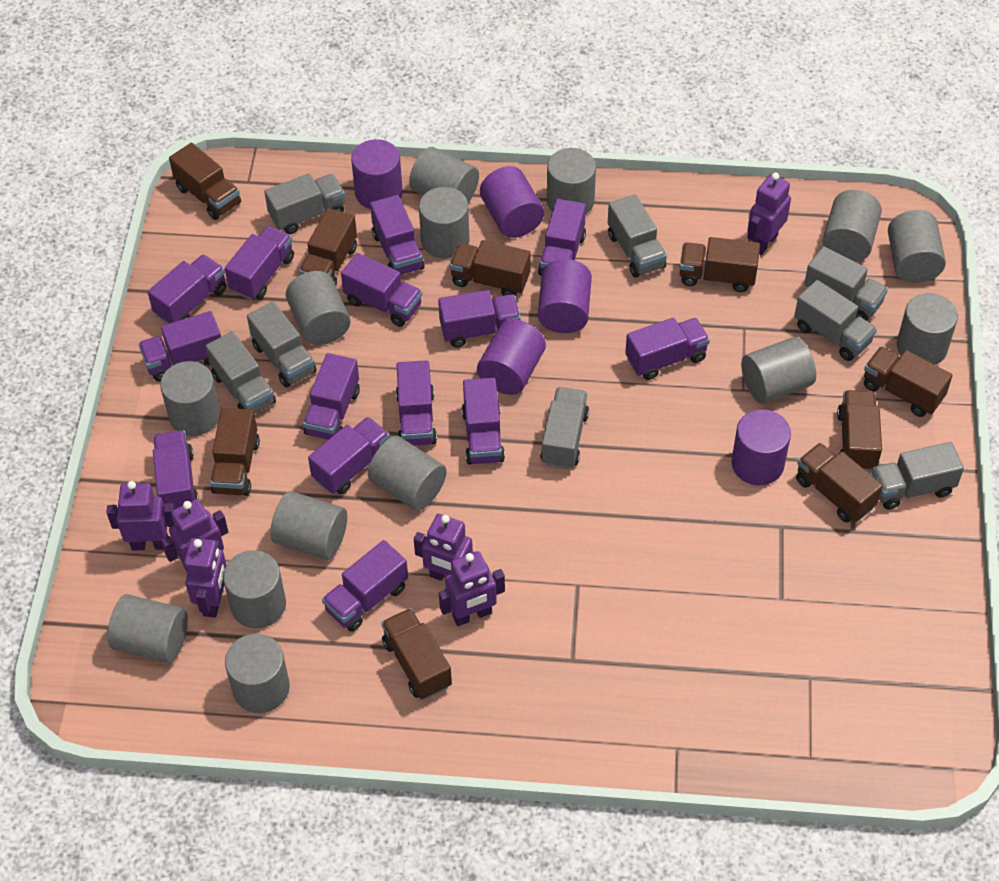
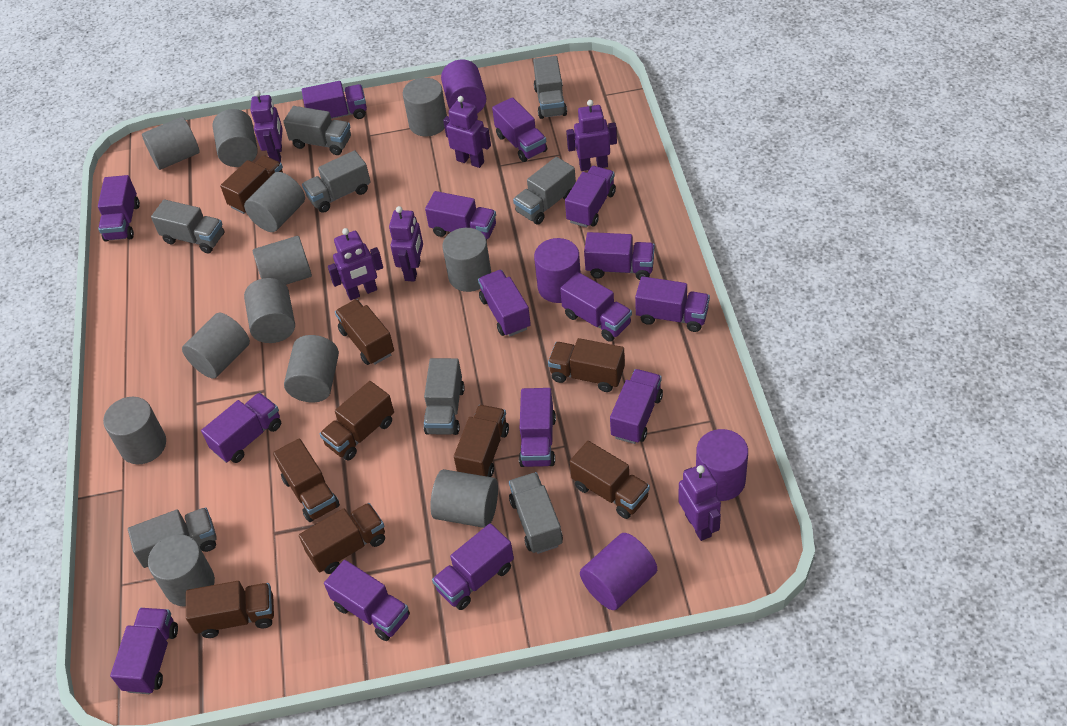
grey cylinder: [108,594,188,663] [160,361,221,436] [223,550,286,628] [225,634,290,713] [270,491,347,560] [286,271,350,345] [368,436,447,511] [409,147,479,203] [419,187,469,259] [547,148,596,214] [741,337,816,403] [822,190,882,262] [888,210,946,283] [897,293,958,365] = 14 -> [103,397,166,464] [142,117,200,170] [148,534,215,607] [182,313,250,379] [212,109,258,167] [244,172,305,232] [244,278,295,343] [253,236,312,285] [284,335,339,402] [403,78,447,136] [430,469,498,528] [442,228,491,292] = 12
purple cylinder: [351,139,403,209] [477,319,546,395] [480,166,544,238] [538,259,592,333] [731,409,791,485] = 5 -> [441,60,486,113] [534,238,581,303] [580,533,657,610] [696,429,748,501] = 4
purple truck: [138,311,221,381] [148,254,227,324] [153,430,199,509] [225,226,294,300] [303,353,360,440] [308,417,390,495] [322,540,408,632] [341,253,422,327] [370,195,425,275] [396,360,437,446] [438,290,521,347] [462,378,505,465] [538,199,586,276] [625,318,710,380] = 14 -> [98,175,140,242] [110,608,178,694] [201,393,281,463] [302,81,367,119] [324,560,410,641] [425,191,496,241] [432,523,514,610] [478,270,531,336] [492,97,547,162] [519,388,556,467] [560,272,632,342] [565,166,616,227] [584,232,655,280] [610,369,663,444] [635,276,710,332] = 15

